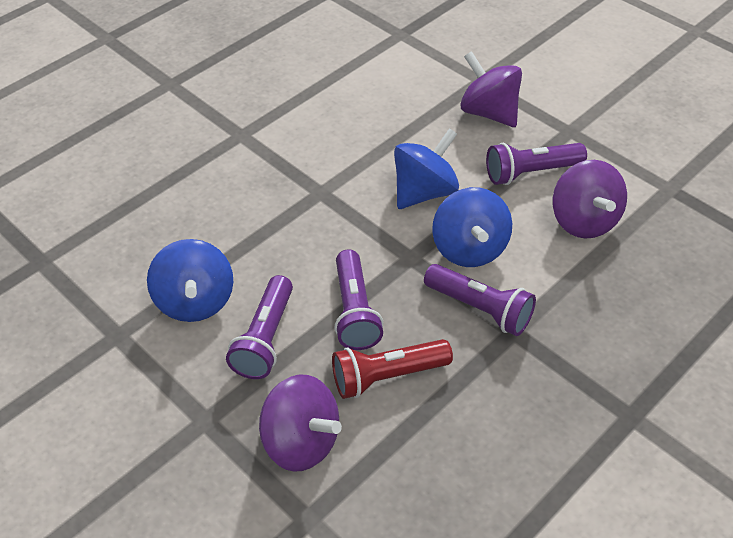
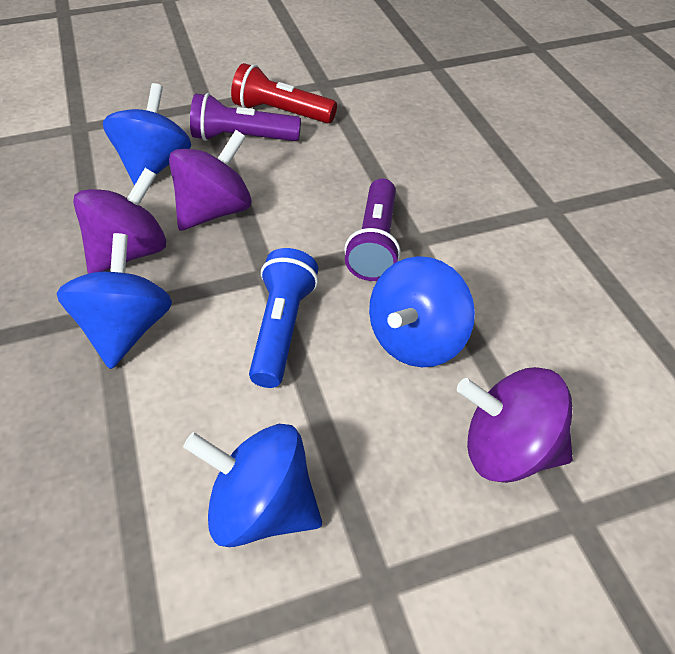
blue flashlight: none = 0 -> [249,248,318,388] = 1
blue spinning top: [147,239,233,322] [394,128,459,209] [432,187,512,267] = 3 -> [56,233,172,369] [103,83,191,186] [183,424,322,547] [369,256,475,367] = 4
purple flashlight: [226,275,293,379] [335,249,384,350] [424,264,536,336] [486,143,587,185] = 4 -> [190,93,301,141] [344,179,401,281] = 2

